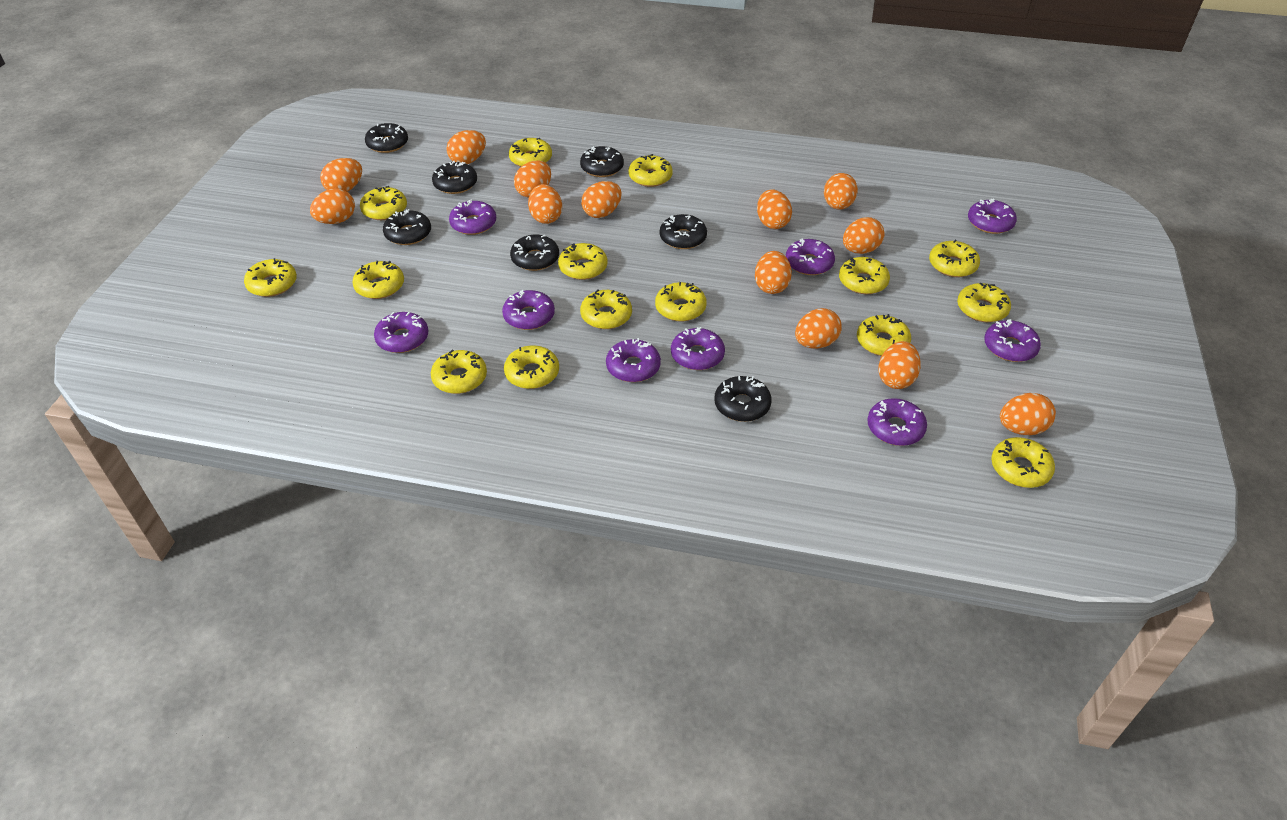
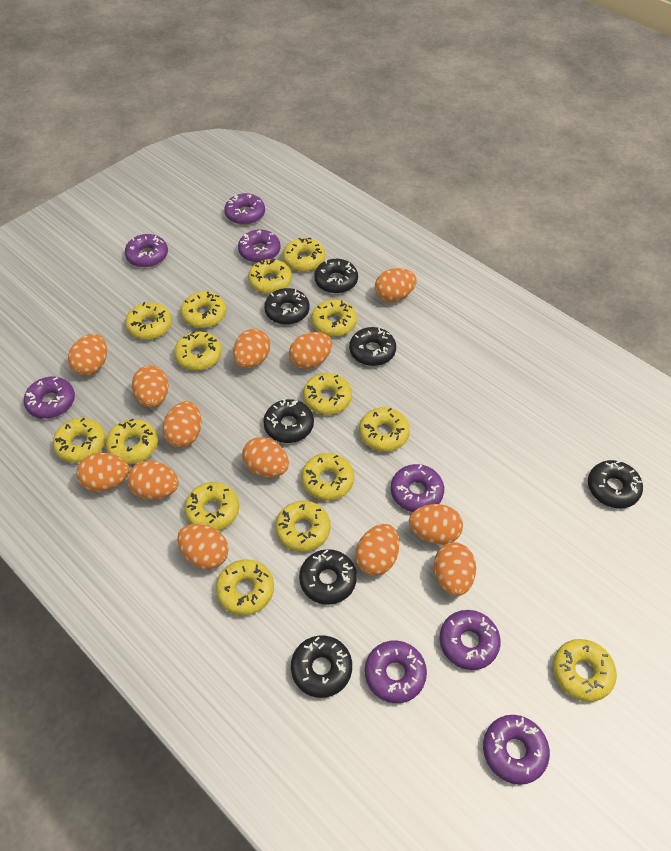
purple donut: [374,312,428,353] [449,200,496,235] [502,290,555,330] [606,338,661,382] [671,327,725,370] [786,238,835,275] [867,398,927,446] [968,199,1017,234] [984,319,1041,362] = 9 -> [24,377,75,419] [125,234,168,267] [224,193,265,225] [238,230,280,263] [365,640,427,703] [391,464,444,512] [439,610,501,670] [483,715,550,785] = 8

